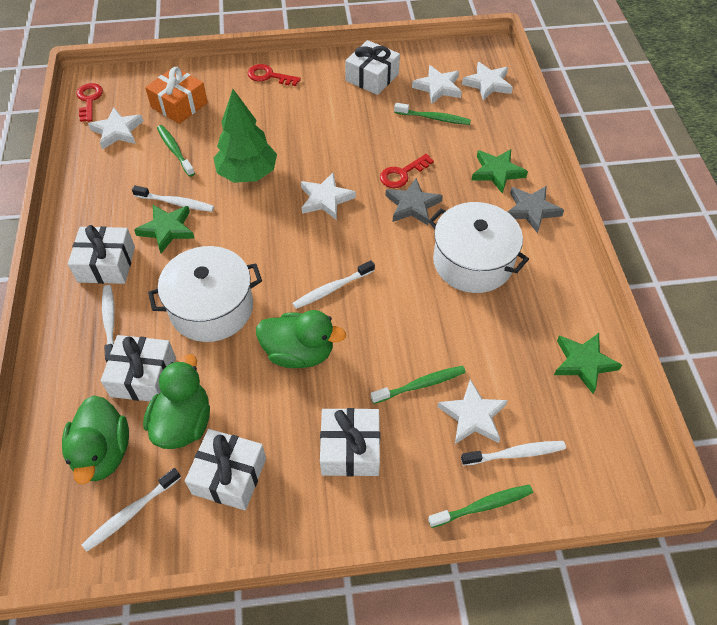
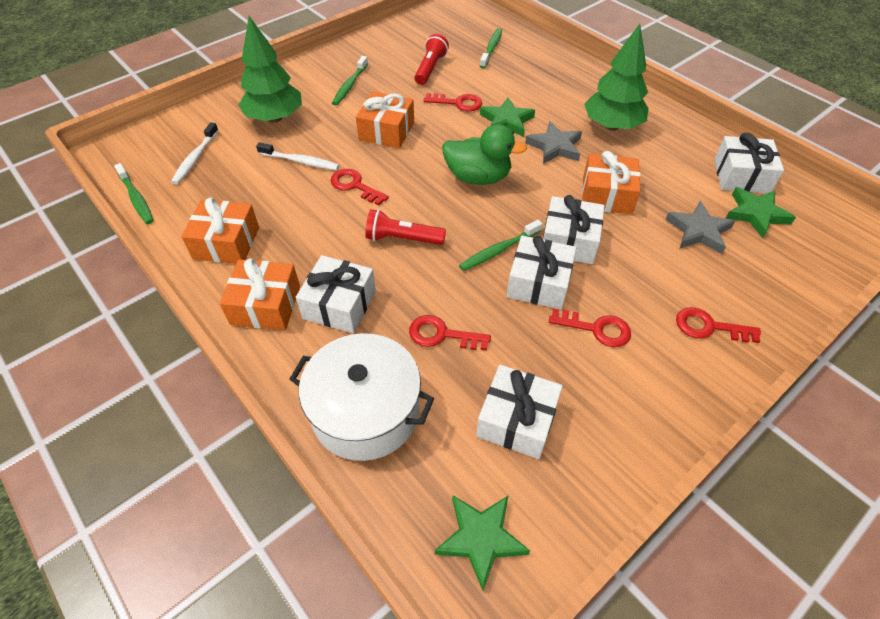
green duck: [62,396,129,484] [143,354,210,449] [256,310,346,368] = 3 -> [442,124,527,185] = 1
green tree: [214,89,277,183] = 1 -> [238,16,302,123] [584,24,649,131] = 2
orange gift: [145,67,208,124] = 1 -> [181,197,259,264] [220,258,300,330] [356,91,414,148] [582,151,641,214] = 4
red flashlight: none = 0 -> [365,209,446,245] [414,34,449,85] = 2
red key: [76,83,103,122] [248,64,301,86] [380,154,434,188] = 3 -> [330,169,389,205] [409,315,491,351] [423,93,482,112] [549,309,631,347] [676,307,761,343] = 5
white pot: [148,246,262,342] [428,202,529,293] = 2 -> [289,333,434,461] = 1
white star: [88,107,144,149] [301,172,356,220] [412,65,462,104] [438,379,508,444] [462,62,513,101] = 5 -> none = 0
white toothbrush: [82,468,181,552] [102,285,115,362] [132,185,214,212] [292,260,375,309] [461,441,566,466] = 5 -> [171,122,219,185] [256,142,339,170] = 2

